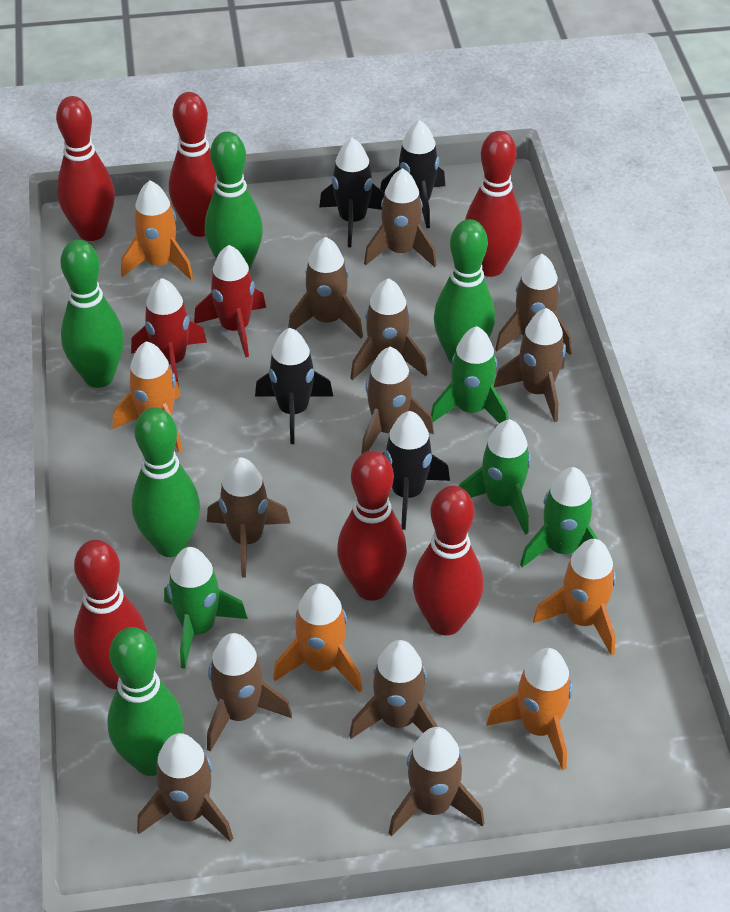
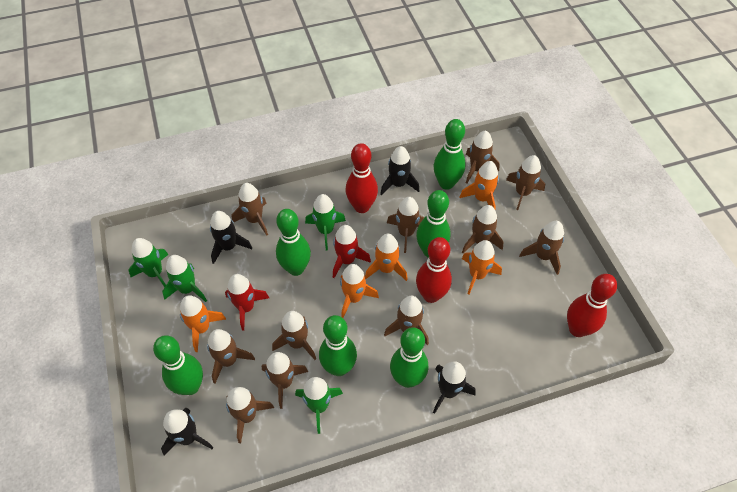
green bowling pin: [61,240,124,388] [107,627,184,776] [132,407,200,557] [205,131,263,271] [434,219,495,364] = 5 -> [153,335,203,395] [276,209,311,276] [319,315,357,376] [390,327,428,388] [416,190,451,258] [434,119,466,190] = 6
red bowling pin: [56,96,115,241] [74,540,147,689] [169,92,217,237] [337,451,407,601] [413,486,483,635] [465,131,522,277] = 6 -> [346,143,378,213] [416,237,452,303] [567,274,617,337] = 3

